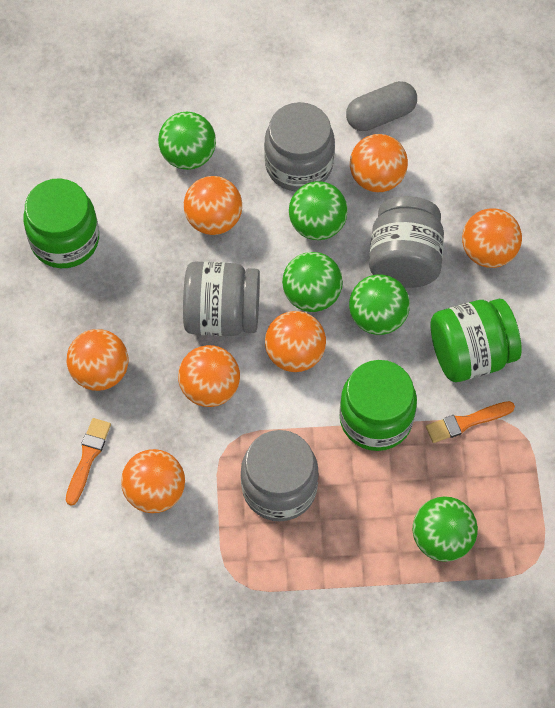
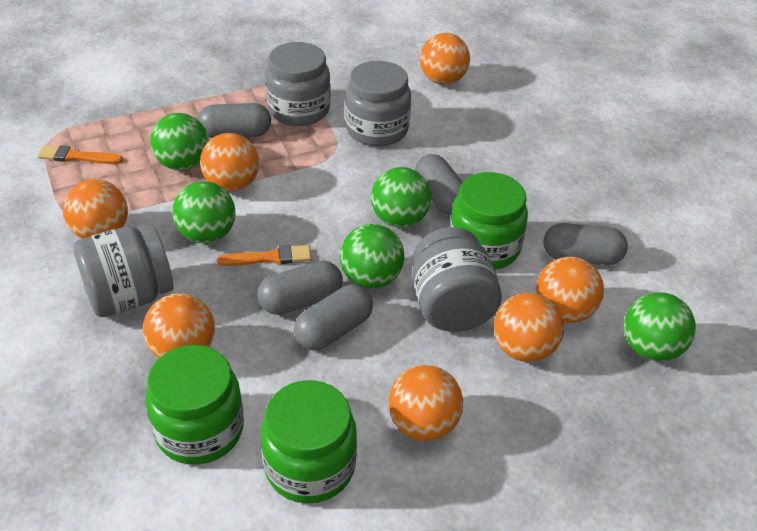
grey capsule: [346,81,417,131] = 1 -> [198,103,271,138] [257,261,343,315] [294,284,373,350] [415,154,463,215] [544,223,628,265] = 5

